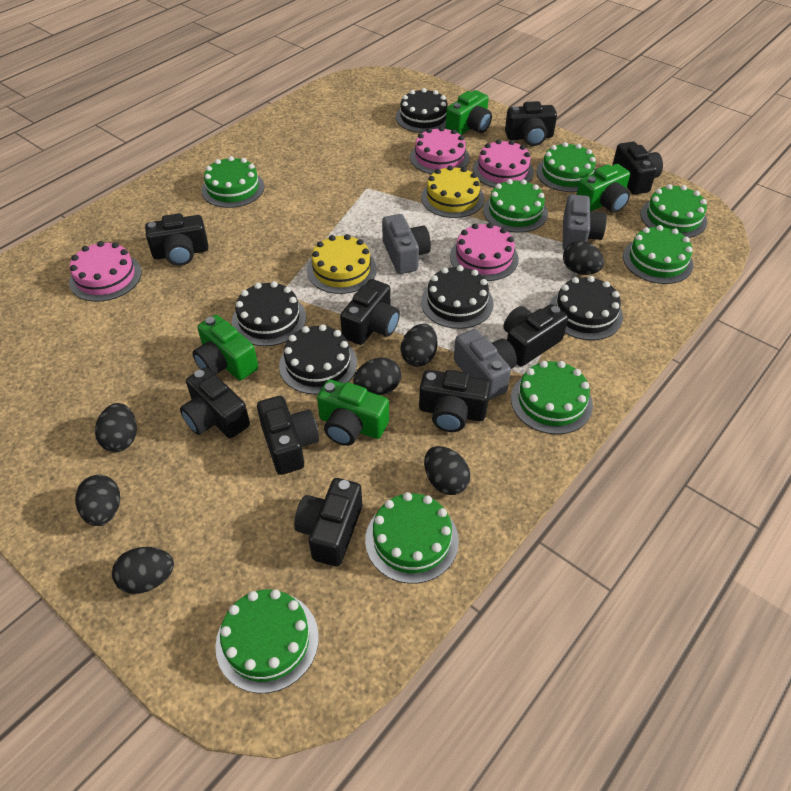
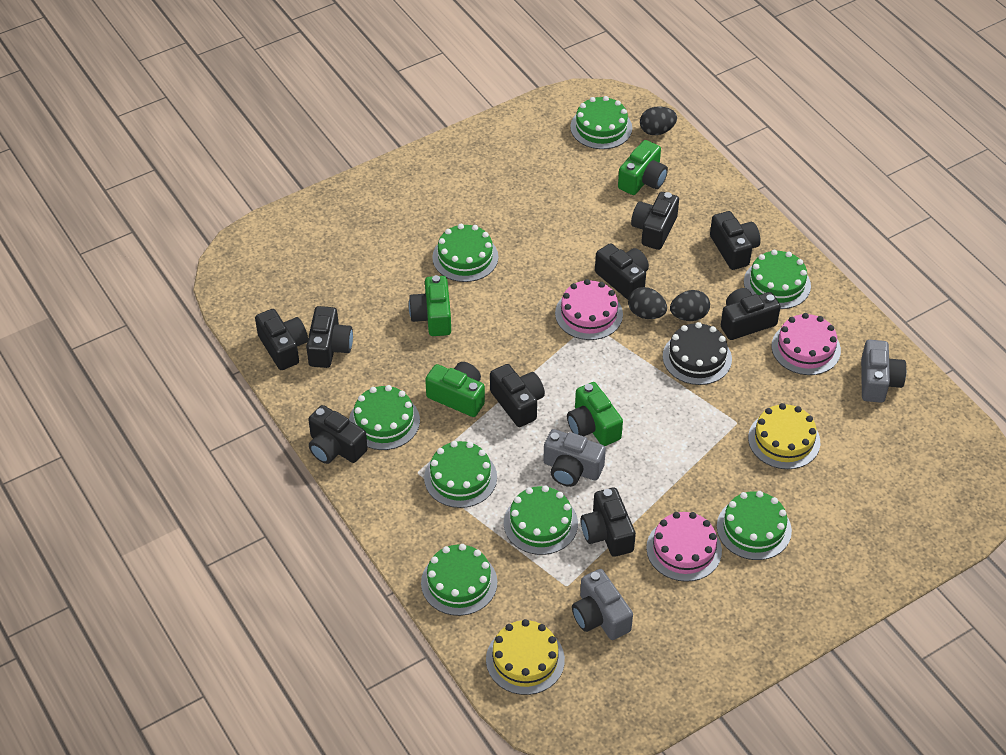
black cake: [232,281,306,346] [279,324,357,395] [396,88,448,133] [421,265,493,329] [549,276,623,340] = 5 -> [663,322,732,385] = 1
black egg: [75,475,120,526] [95,403,137,452] [112,547,174,594] [353,358,401,395] [401,324,437,367] [424,446,471,495] [563,241,604,275] = 7 -> [628,287,667,319] [640,107,677,135] [670,290,710,321] = 3
pink cake: [69,241,142,302] [410,127,470,174] [450,223,519,281] [473,139,534,188] = 4 -> [555,279,623,340] [646,512,722,582] [771,313,841,375] = 3

